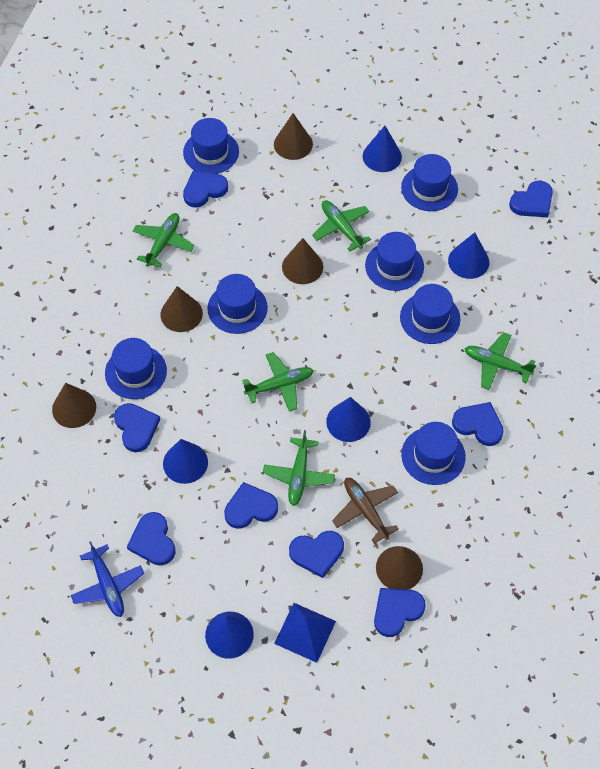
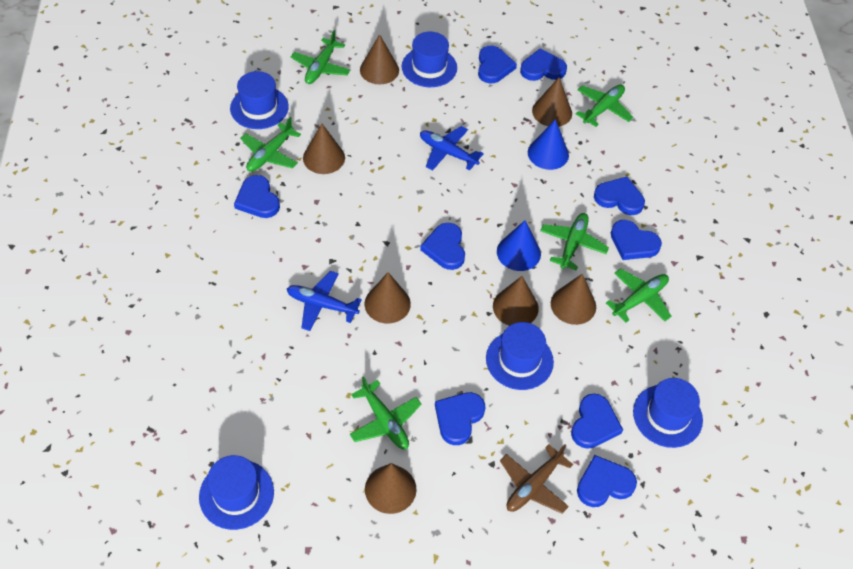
blue cone: [163,439,208,484] [205,612,254,659] [326,397,371,442] [363,126,402,172] [448,232,489,279] = 5 -> [497,220,541,271] [528,119,569,170] = 2
blue hat: [105,338,167,399] [183,118,239,174] [207,274,268,334] [365,232,424,291] [400,284,460,344] [401,154,458,211] [401,422,466,485] = 7 -> [199,455,274,530] [230,71,288,129] [402,32,457,87] [486,322,554,390] [633,378,703,448] = 5
blue heart: [114,403,160,452] [127,512,176,566] [183,171,228,207] [224,482,278,529] [289,531,344,578] [374,588,426,637] [452,402,504,446] [509,181,553,217] = 8 -> [234,175,280,218] [420,223,465,270] [435,392,485,445] [478,46,517,84] [520,49,567,81] [571,394,623,449] [577,455,637,507] [594,177,645,215] [611,220,662,260] = 9
blue plane: [71,541,144,617] = 1 -> [287,271,362,331] [420,126,484,171] = 2
blue pyramid: [274,603,336,663] = 1 -> none = 0
brown cone: [52,383,96,428] [160,286,203,332] [274,113,313,160] [282,238,323,284] [376,546,423,590] = 5 -> [303,123,345,174] [360,34,399,84] [365,272,411,324] [365,463,417,514] [493,276,539,326] [532,78,572,127] [551,274,596,325] = 7
green plane: [133,213,194,268] [242,352,314,412] [263,430,335,506] [312,200,371,251] [464,332,536,390] = 5 -> [240,117,301,172] [291,30,350,84] [350,376,422,449] [540,213,609,271] [576,84,633,127] [606,269,672,323] = 6

